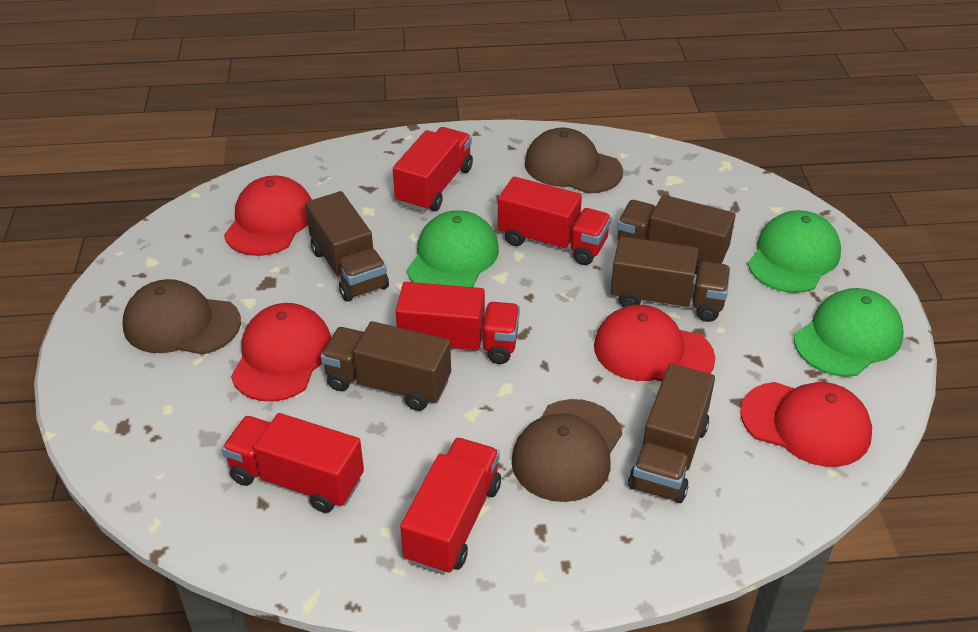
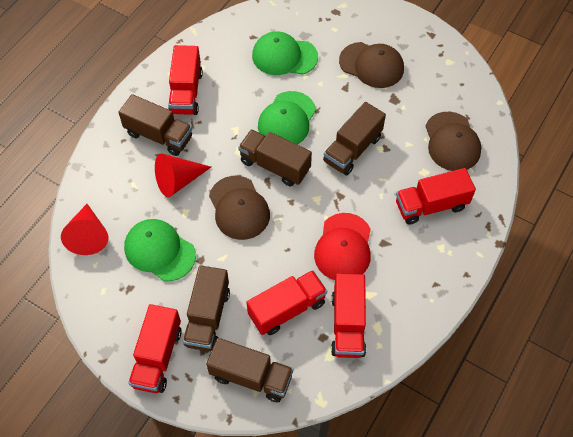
red cap: [224,176,312,256] [231,303,331,402] [594,305,715,382] [740,382,872,467] = 4 -> [314,213,371,280] = 1
red cone: none = 0 -> [61,204,108,255] [155,153,211,197] = 2

